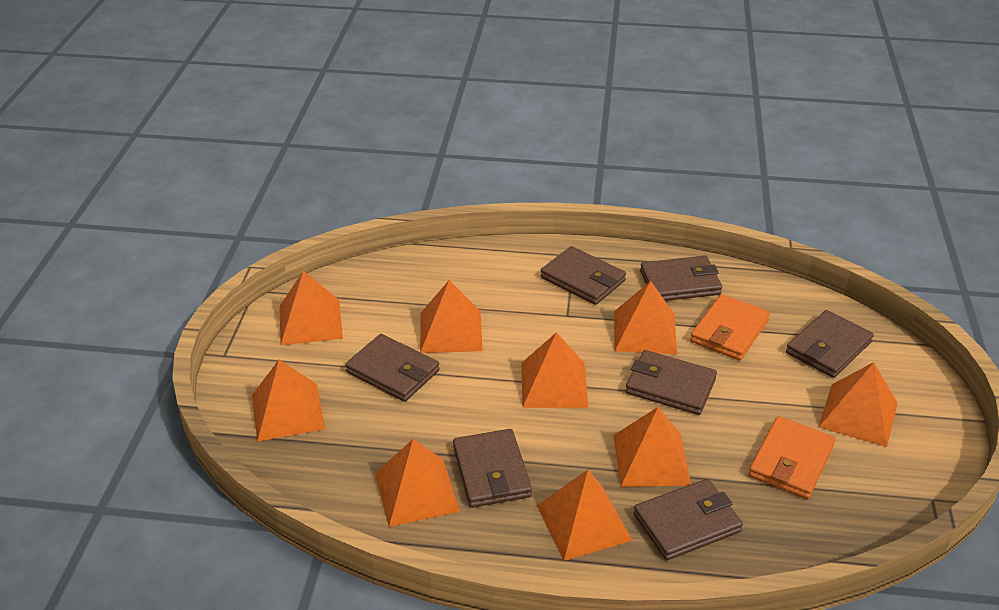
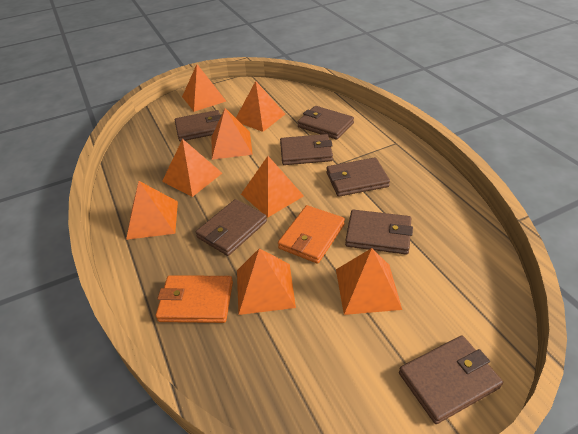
orange pyramid: [252,360,325,442] [279,271,343,345] [375,439,460,527] [420,280,483,353] [521,332,588,408] [537,470,633,561] [613,407,691,487] [614,281,677,354] [819,362,898,447] = 9 -> [126,181,178,240] [162,139,222,197] [182,64,226,112] [212,108,253,160] [236,81,285,132] [237,248,296,315] [241,156,304,217] [336,248,402,315] = 8

